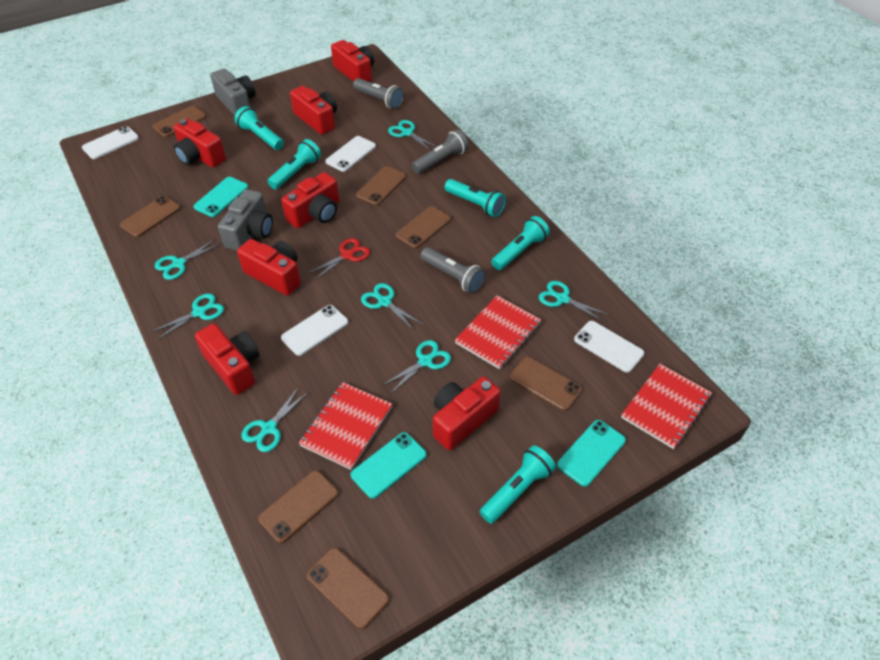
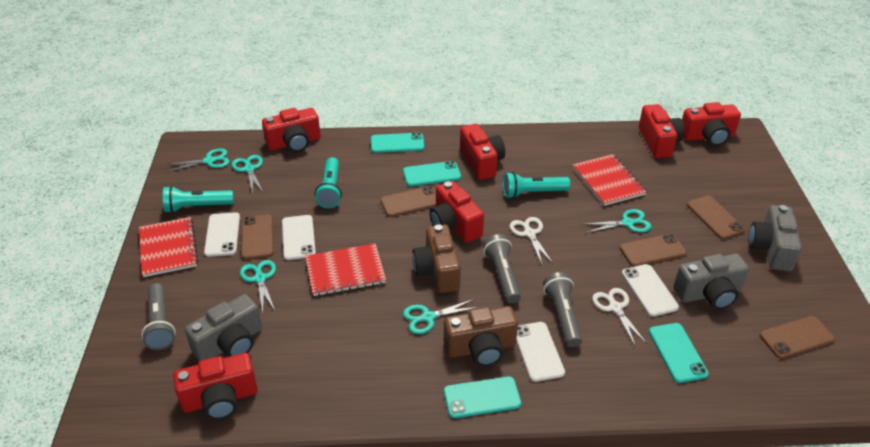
brown camera: none = 0 -> [412,224,461,293] [444,306,518,366] = 2
brown phone: [120,196,181,237] [152,106,206,137] [258,470,338,543] [307,548,389,629] [356,166,406,206] [395,206,451,249] [510,357,582,411] = 7 -> [241,214,274,260] [380,186,436,217] [619,234,687,267] [687,196,745,240] [759,316,835,359] = 5
grey camera: [210,69,256,116] [218,189,273,251] = 2 -> [185,294,262,361] [673,254,749,310] [748,205,802,271] = 3
red camera: [173,118,226,168] [195,323,259,395] [237,239,301,296] [281,172,339,228] [290,86,337,135] [331,40,374,82] [433,376,501,450] = 7 -> [173,353,258,420] [262,108,321,152] [430,181,484,243] [460,124,505,180] [639,104,685,158] [682,102,741,146] = 6
red scissors: [307,238,370,280] = 1 -> none = 0
turquoise flashlight: [234,106,284,150] [267,139,321,189] [444,179,506,217] [480,445,556,524] [491,216,550,270] = 5 -> [163,186,234,213] [315,157,342,208] [503,172,571,198] = 3
turquoise phone: [193,177,248,217] [351,432,427,499] [557,420,626,487] = 3 -> [371,132,424,153] [403,161,461,186] [444,376,521,418] [649,323,709,383] = 4
turquoise scissors: [151,294,224,340] [155,239,221,280] [241,387,309,452] [361,283,422,330] [383,340,451,393] [388,120,437,151] [539,281,609,322] = 7 -> [166,148,230,172] [232,155,263,194] [240,260,276,313] [403,299,479,334] [583,209,652,233] = 5
white scissors: none = 0 -> [510,217,553,264] [592,288,647,345] = 2

